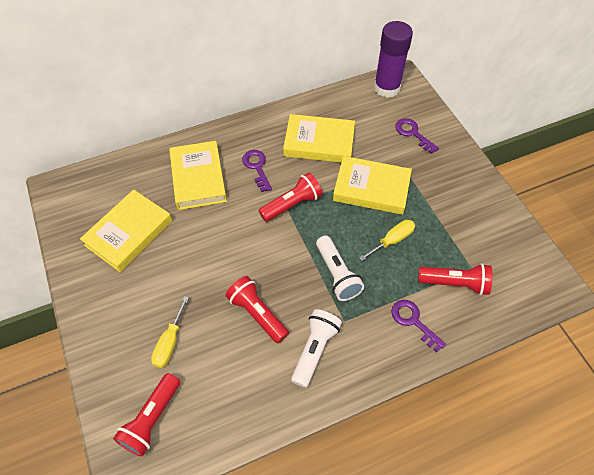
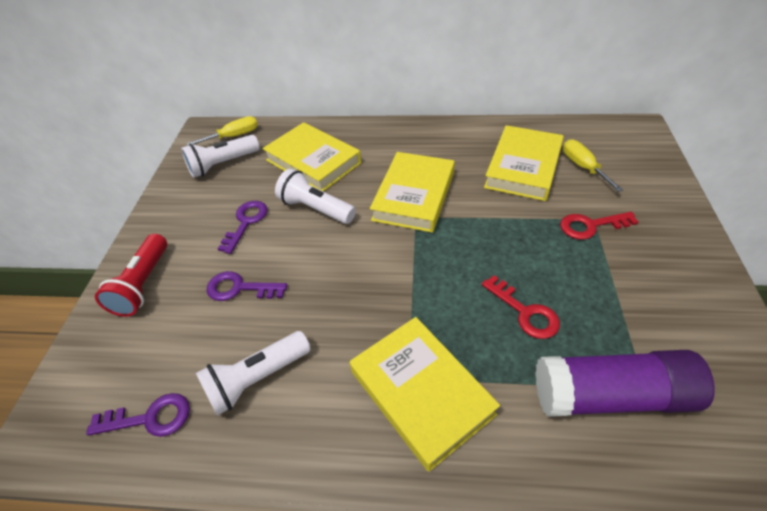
red flashlight: [113,373,180,457] [225,276,289,344] [259,173,322,222] [418,263,493,295] = 4 -> [95,234,167,317] = 1
red key: none = 0 -> [482,275,560,339] [560,212,638,240] = 2
white flashlight: [291,309,342,388] [316,235,364,301] = 2 -> [181,135,260,178] [196,331,311,416] [275,169,356,224] = 3

